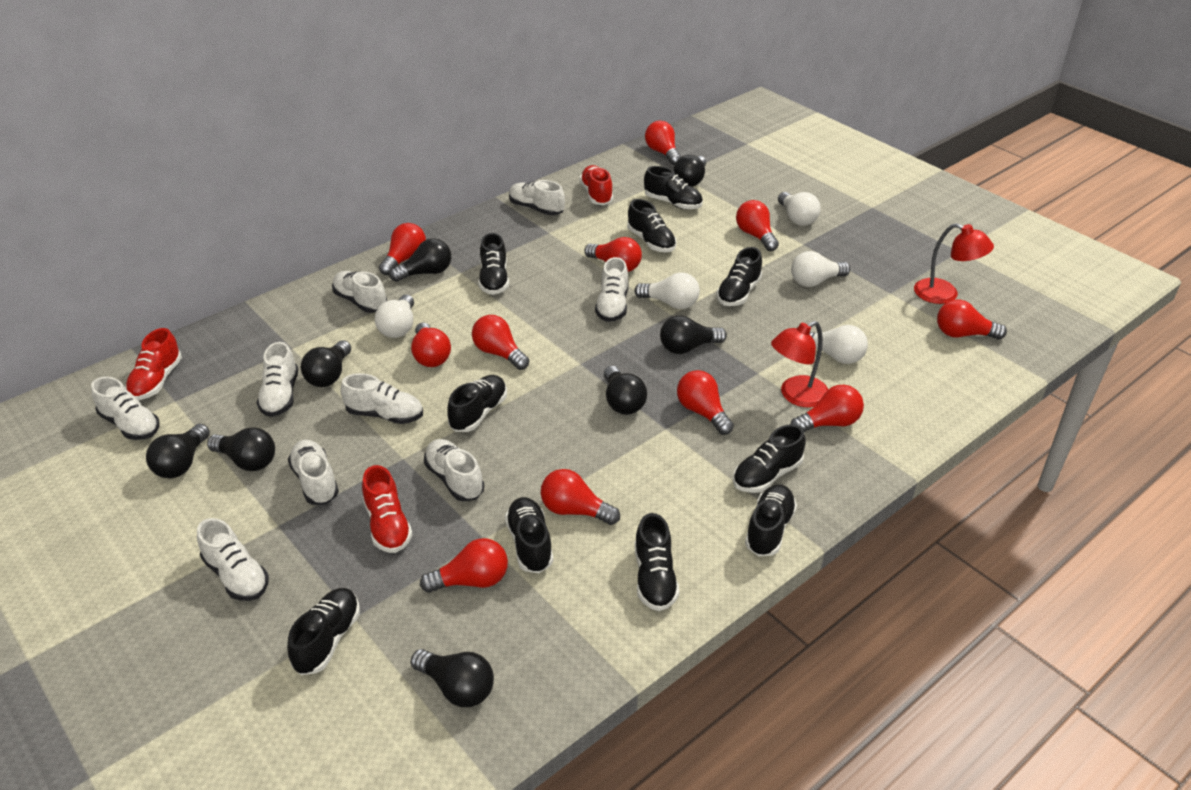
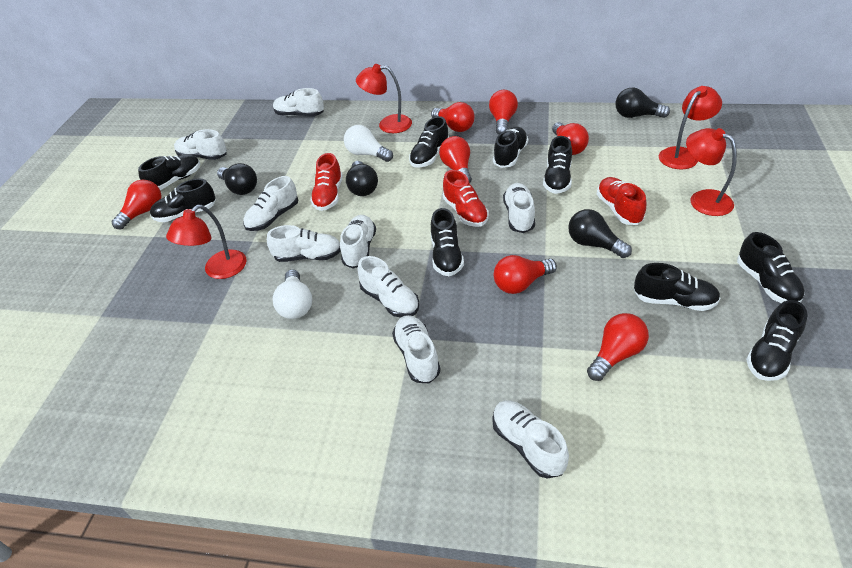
black light bulb: [146,424,210,478] [207,427,275,471] [301,340,351,387] [389,238,451,282] [411,649,494,707] [604,366,647,415] [660,315,727,354] [674,155,706,187] = 8 -> [217,163,257,195] [346,161,378,196] [568,209,632,258] [616,87,670,118] = 4
black shoe: [287,588,360,675] [447,375,507,432] [478,233,509,295] [505,497,553,573] [627,199,676,252] [634,513,679,611] [644,166,703,210] [716,247,762,306] [733,424,806,493] [745,484,797,556] = 10 -> [138,154,201,190] [150,179,216,222] [409,116,449,168] [431,208,464,276] [493,127,528,168] [543,136,572,194] [634,263,720,311] [737,232,805,303] [746,300,808,381] = 9
red lamp: [771,321,828,408] [914,223,994,304] = 2 -> [166,205,247,279] [356,64,412,133] [659,86,722,169] [686,128,737,216] = 4
red light bulb: [379,223,426,275] [411,323,451,367] [420,538,508,593] [472,315,529,370] [541,469,620,525] [584,237,642,272] [645,121,681,165] [677,370,734,435] [736,200,779,251] [790,384,864,432] [937,299,1007,340] = 11 -> [111,180,161,229] [431,102,475,132] [439,136,472,183] [489,90,518,135] [494,255,557,294] [552,122,589,155] [587,313,649,381] = 7
white light bulb: [375,295,414,338] [634,273,700,309] [778,192,821,226] [791,251,850,287] [809,325,868,364] = 5 -> [273,269,312,319] [344,125,393,162] = 2

